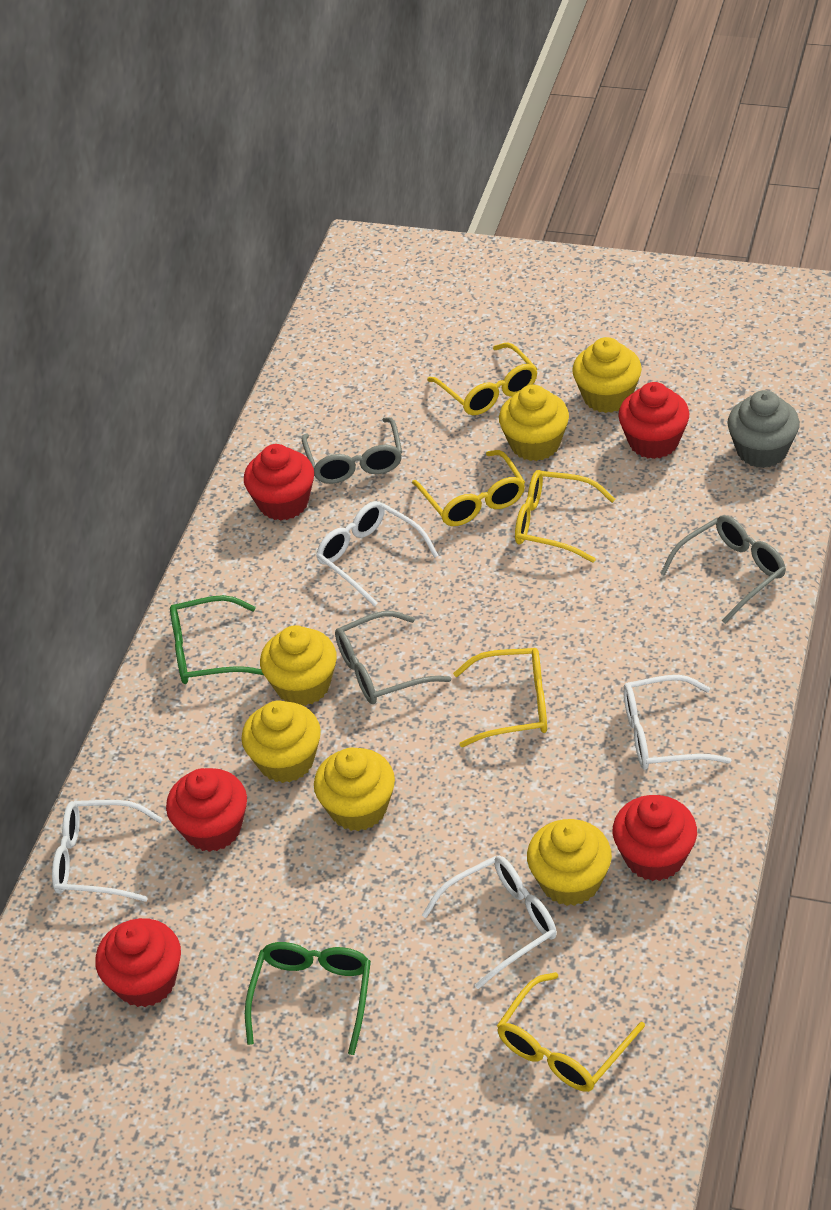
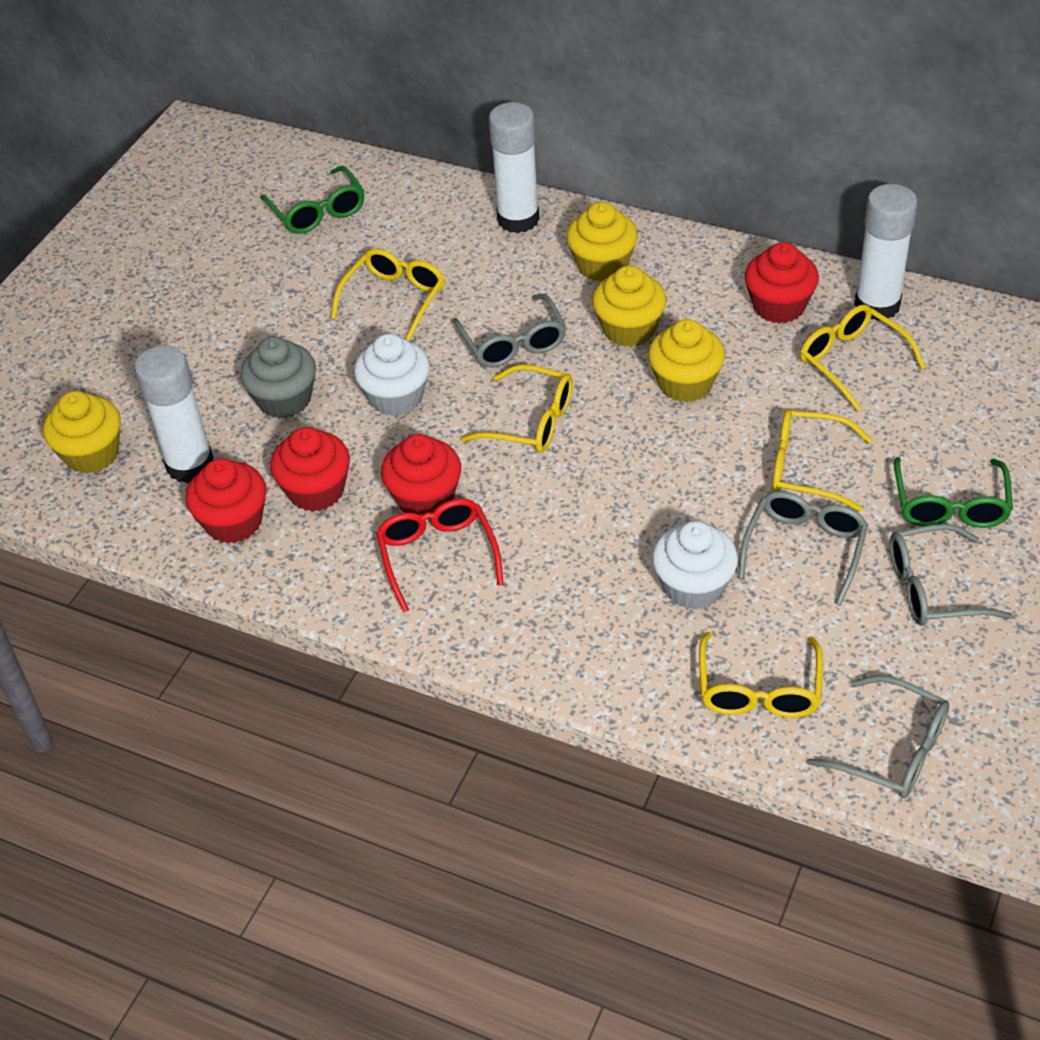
grey glasses: [302,417,402,484] [335,611,451,704] [660,515,786,624] = 3 -> [453,294,566,367] [738,491,868,606] [807,675,950,798] [889,524,1013,626] = 4
red cupcake: [95,918,181,1007] [166,768,247,852] [244,444,314,521] [613,795,697,881] [618,382,689,459] = 5 -> [186,458,267,544] [270,427,350,512] [381,434,461,516] [745,242,819,324] = 4
red glasses: none = 0 -> [376,499,504,612] = 1
white cupcake: none = 0 -> [354,334,430,416] [652,521,738,610] = 2
white glasses: [52,800,163,902] [316,501,439,607] [422,856,557,989] [623,675,731,770] = 4 -> none = 0
white glue stick: none = 0 -> [134,345,213,483] [489,102,540,233] [854,184,918,321] = 3
yellow cupcake: [241,701,321,783] [260,625,337,706] [314,748,395,831] [499,385,569,461] [527,819,612,906] [572,337,642,413] = 6 -> [43,391,121,474] [566,202,638,281] [592,266,666,347] [648,319,725,402] = 4

